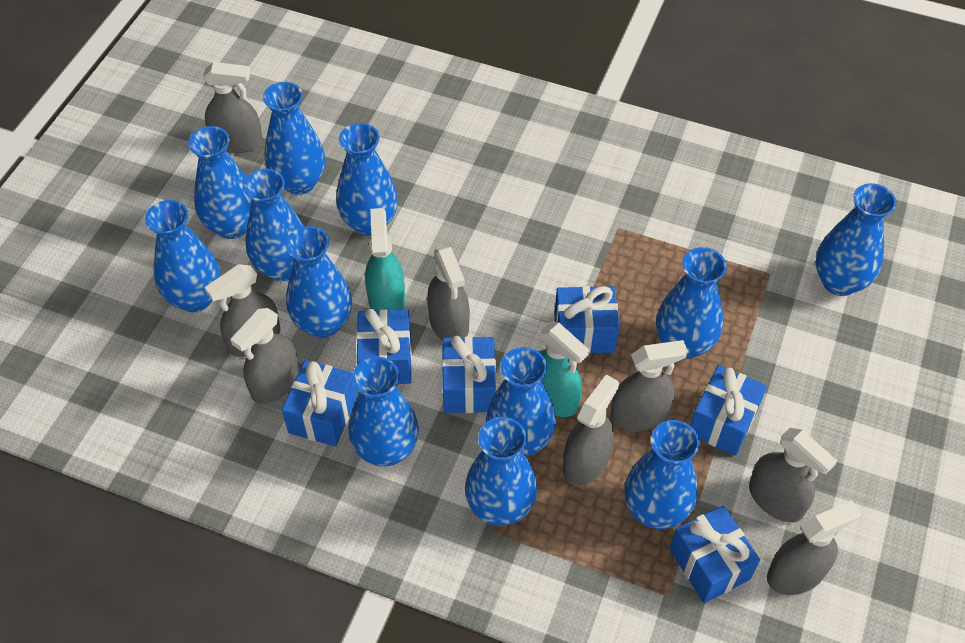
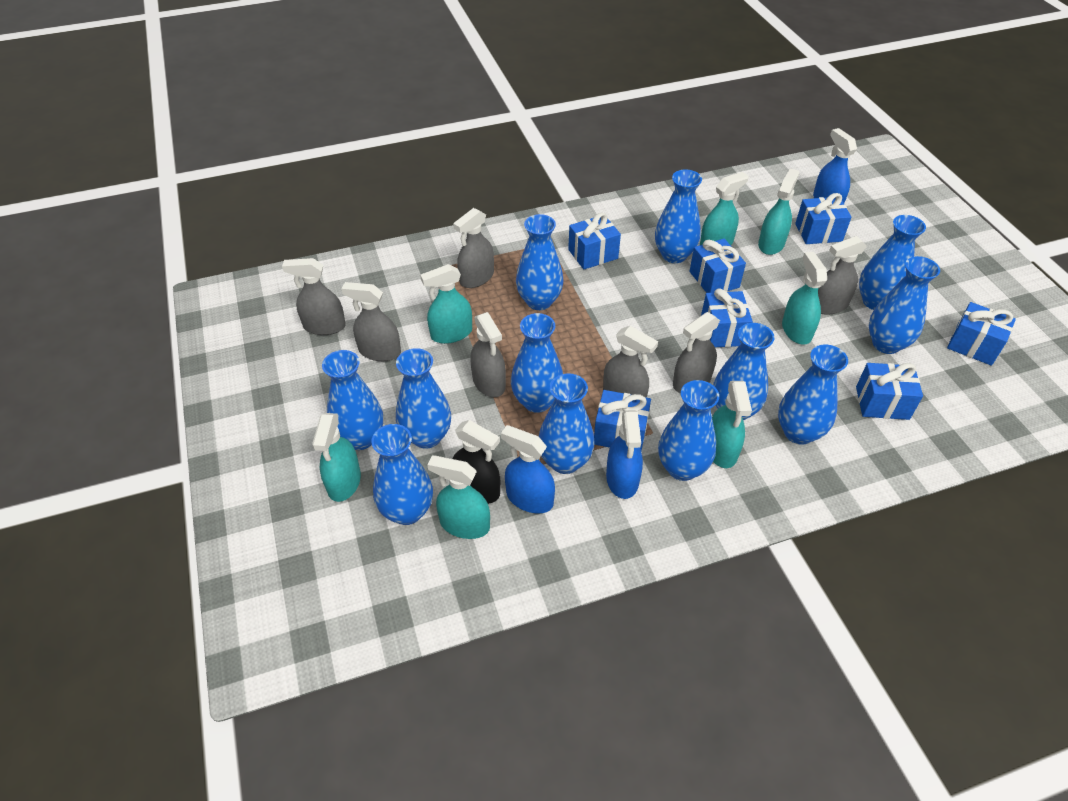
black spray bottle: none = 0 -> [452,420,500,504] = 1
blue gift: [282,360,357,447] [356,309,412,384] [442,336,496,413] [554,286,619,354] [669,505,760,603] [690,365,767,456] = 6 -> [568,212,621,269] [594,390,651,451] [689,239,746,293] [701,288,753,347] [795,193,852,244] [856,363,923,420] [947,302,1016,366] = 7
blue spray bottle: none = 0 -> [501,425,555,514] [606,410,643,499] [813,128,857,203] = 3
grey spray bottle: [203,62,263,153] [204,264,280,357] [230,308,299,404] [427,245,470,340] [563,374,619,486] [611,340,688,431] [749,428,837,522] [767,501,861,595] = 8 -> [282,258,346,335] [341,282,401,361] [453,208,494,288] [470,312,506,397] [603,326,658,398] [673,312,720,393] [818,236,867,315] = 7
turquoise spray bottle: [365,208,405,311] [538,322,590,417] = 2 -> [312,413,361,502] [420,264,472,344] [427,455,490,539] [700,172,749,245] [712,381,752,468] [758,168,799,255] [782,252,827,344] = 7

